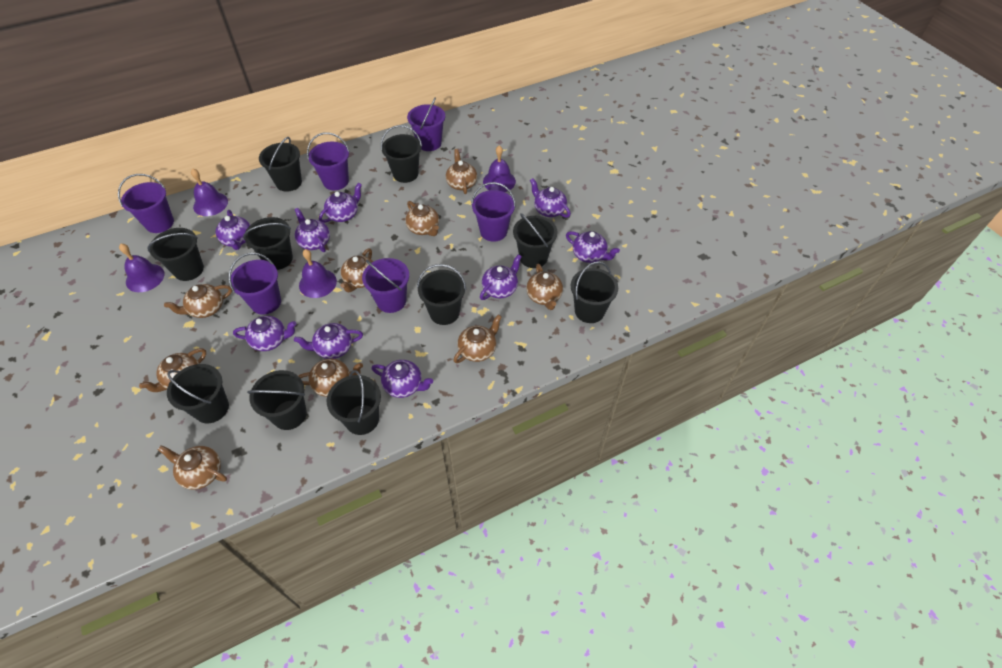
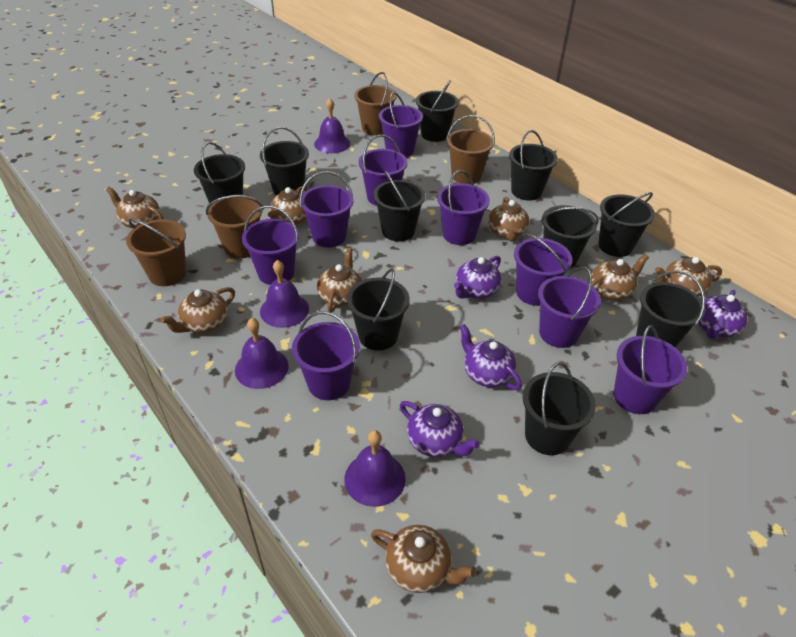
brown bucket: none = 0 -> [126,218,186,286] [206,195,264,259] [354,72,397,136] [446,115,495,184] = 4
brown teapot: [139,348,206,392] [158,445,227,490] [164,284,232,318] [299,359,363,397] [340,248,373,292] [405,201,439,236] [446,149,477,194] [453,314,502,363] [526,264,563,310] = 9 -> [106,187,164,229] [161,287,235,333] [268,186,307,225] [317,248,362,312] [371,525,476,593] [488,196,530,242] [592,254,649,300] [655,257,722,296] = 8
purple bucket: [118,174,174,233] [229,253,281,315] [307,132,350,190] [362,258,409,313] [407,98,445,151] [471,182,516,242] = 6 -> [242,205,299,285] [292,311,360,400] [300,171,353,247] [358,135,408,206] [379,92,423,157] [437,170,490,245] [514,234,573,306] [538,267,601,348] [614,325,687,414] = 9
purple teapot: [216,210,250,250] [233,316,296,351] [294,208,330,252] [294,323,363,359] [319,182,362,223] [372,360,433,398] [480,254,522,300] [530,178,571,218] [566,231,620,263] = 9 -> [400,401,480,457] [454,256,501,299] [459,324,522,390] [698,290,748,339] = 4

